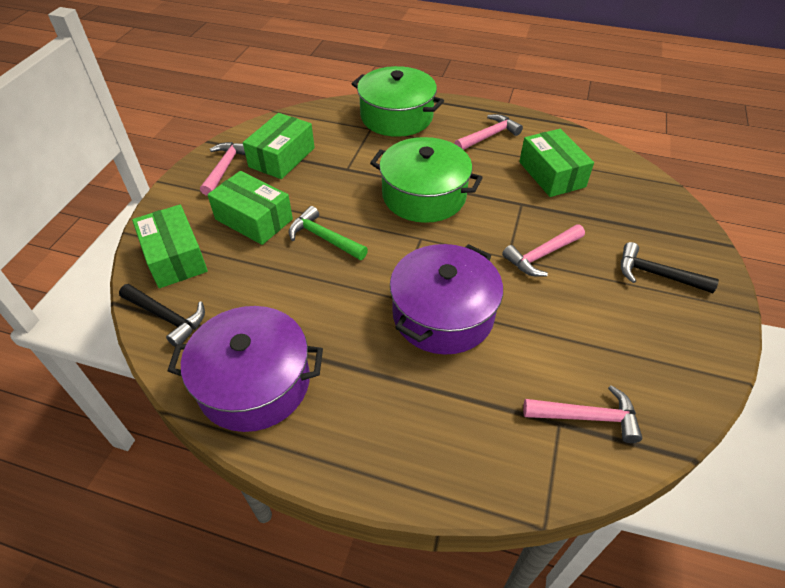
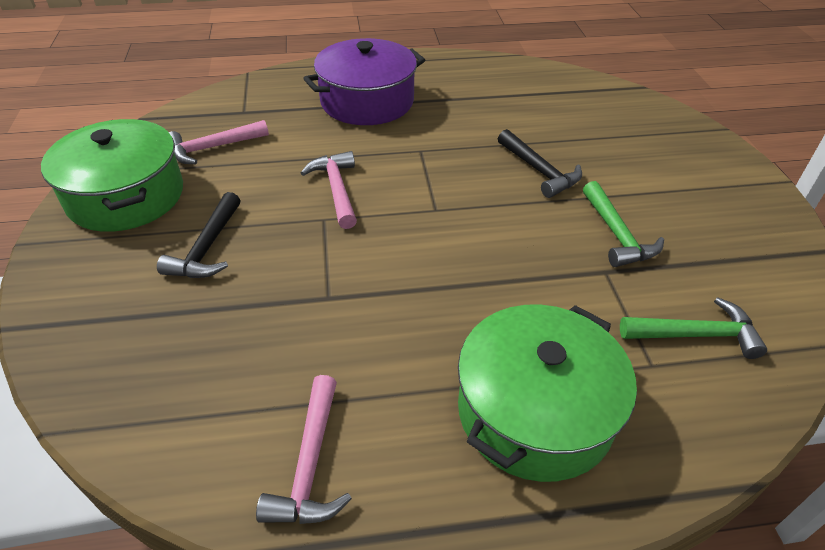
green box: [132,205,208,288] [207,171,293,245] [243,113,315,179] [519,129,594,197] = 4 -> none = 0
green hammer: [289,206,368,260] = 1 -> [583,181,664,267] [620,297,767,359] = 2
pink hammer: [200,142,246,196] [454,114,523,150] [502,224,585,277] [523,385,642,443] = 4 -> [169,120,269,164] [256,375,352,524] [301,151,357,229] = 3
purple pot: [168,306,323,432] [390,244,503,355] = 2 -> [303,38,425,125] = 1

